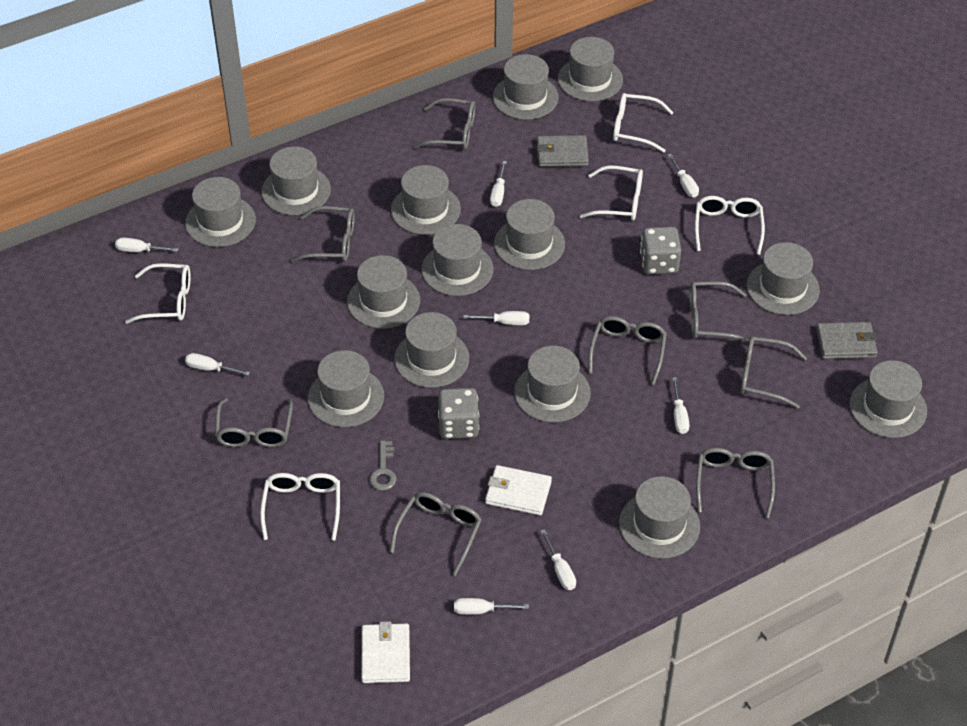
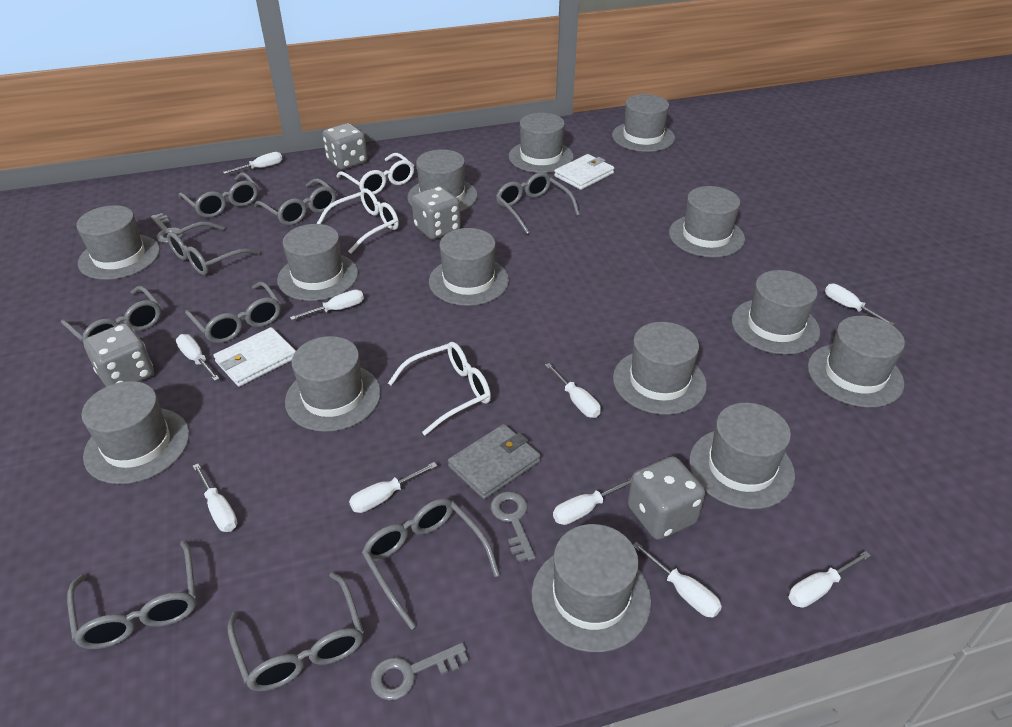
grey dice: [438,388,479,439] [640,227,681,275] = 2 -> [84,323,154,387] [322,123,368,170] [412,186,461,240] [628,456,705,540] = 4
grey glasses: [215,398,293,447] [291,206,355,262] [390,492,482,576] [414,98,475,150] [588,316,667,385] [689,281,749,344] [696,448,775,518] [740,336,807,409] = 8 -> [61,286,161,344] [67,540,196,649] [167,222,260,275] [179,172,258,218] [185,282,281,343] [228,572,364,691] [254,178,336,225] [362,498,500,630] [496,172,580,234] = 9
grey key: [369,440,396,491] = 1 -> [151,213,183,243] [370,643,469,700] [491,491,536,562] = 3
grey wallet: [536,135,589,167] [816,322,878,359] = 2 -> [448,424,541,500] = 1
white glasses: [125,263,191,324] [260,473,340,540] [580,166,643,220] [613,93,674,153] [695,196,765,255] = 5 -> [317,188,399,254] [336,153,414,195] [388,342,491,436] = 3
white screwdriver: [115,238,179,252] [185,353,250,376] [454,598,529,615] [463,311,529,325] [490,161,507,207] [541,529,576,590] [668,154,699,197] [672,377,689,434] = 8 -> [176,334,220,381] [193,463,237,532] [223,152,282,174] [290,290,364,320] [349,462,437,513] [545,363,601,418] [553,478,632,525] [633,542,722,617] [788,551,871,608] [825,284,894,325] = 10

